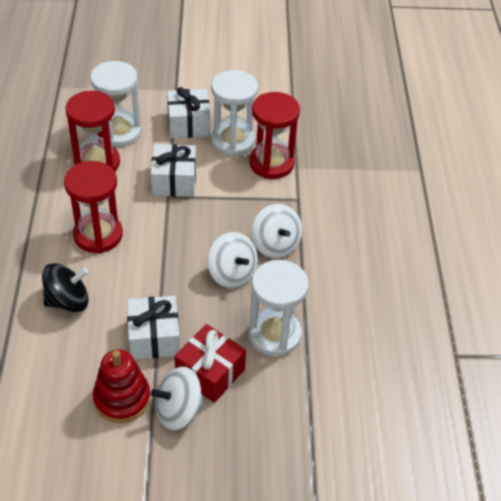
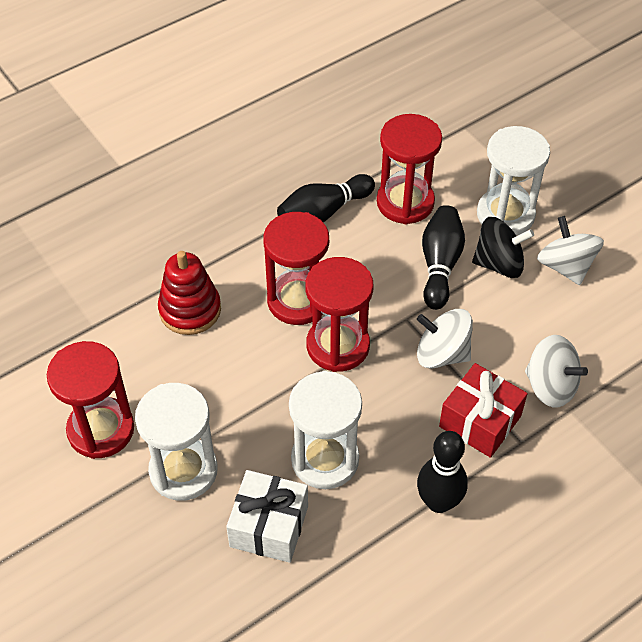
black bowling pin: none = 0 -> [277,174,375,222] [417,431,468,513] [422,205,465,310] = 3
red hourglass: [64,161,123,253] [65,90,120,171] [249,92,300,179] = 3 -> [47,341,134,459] [263,212,329,325] [305,257,373,372] [377,114,442,224] = 4
white gift: [127,296,180,360] [151,144,196,197] [167,87,210,138] = 3 -> [226,470,308,563] = 1

